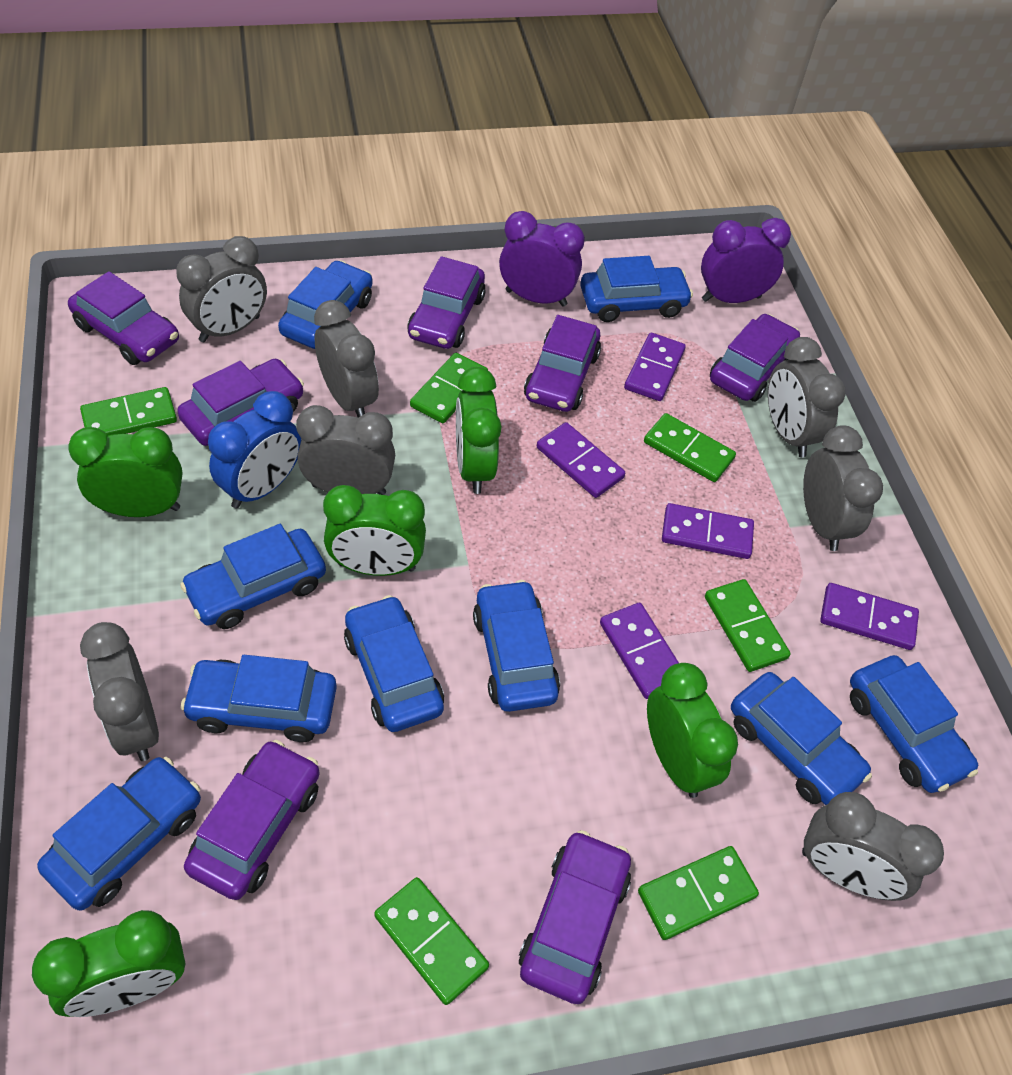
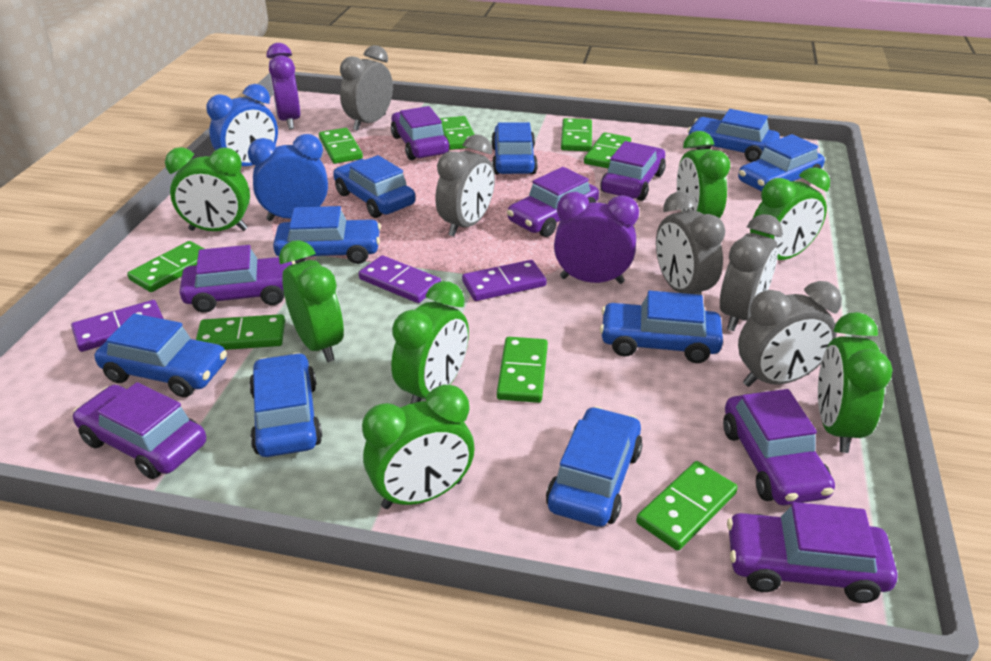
blue clock: [208,391,301,508] = 1 -> [206,84,278,166] [248,134,328,221] = 2
green clock: [32,910,186,1017] [68,427,183,517] [323,485,426,576] [456,367,502,494] [647,663,738,798] = 5 -> [165,147,250,231] [279,240,344,362] [362,385,474,509] [391,281,469,403] [677,131,730,218] [750,167,830,260] [818,312,893,453] = 7
green domino: [80,387,177,436] [374,877,489,1005] [410,353,488,423] [638,846,759,940] [644,413,736,482] [705,579,791,672] = 6 -> [127,241,205,292] [196,314,285,350] [319,128,363,164] [440,116,475,150] [497,337,548,403] [561,118,592,151] [584,132,631,168] [636,461,738,551] = 8
grey clock: [80,622,159,761] [176,236,267,342] [296,405,395,495] [314,300,379,418] [768,337,846,457] [802,792,944,901] [803,425,883,551] = 7 -> [340,45,393,131] [435,134,495,236] [656,191,725,295] [720,214,782,331] [738,281,842,387] = 5
purple domino: [537,422,625,498] [600,603,679,699] [624,333,686,401] [662,503,754,559] [820,583,919,650] = 5 -> [71,300,164,352] [359,255,441,303] [462,260,547,301] = 3

